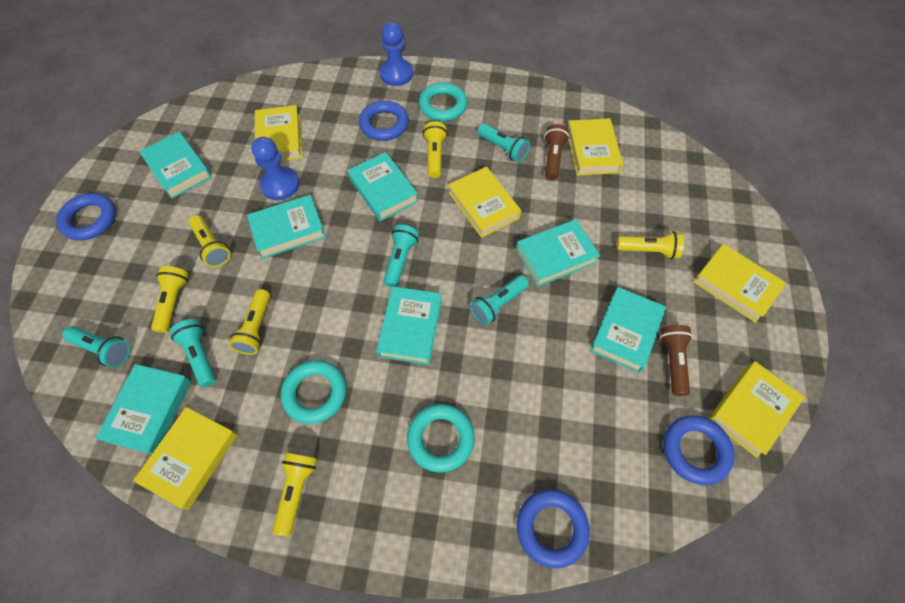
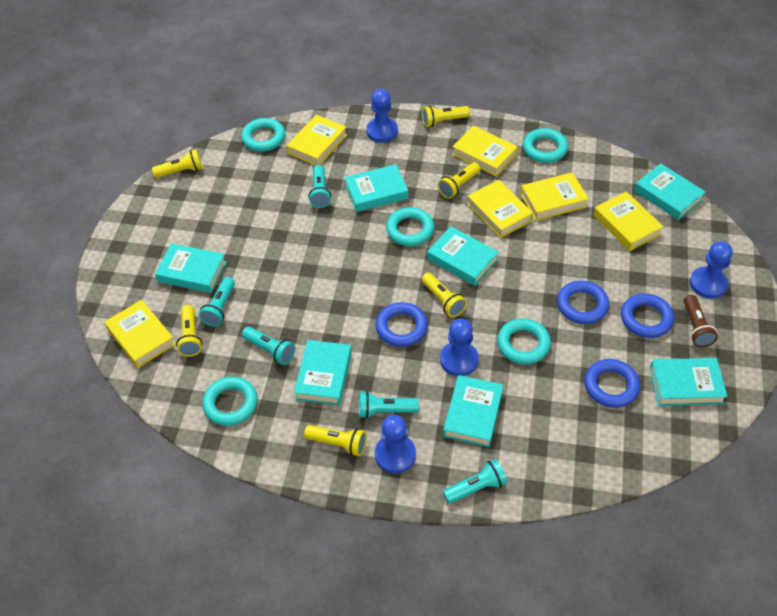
blue pawn: [252,137,300,200] [379,22,413,86] = 2 -> [366,89,398,143] [375,415,416,474] [440,319,479,376] [690,241,733,299] = 4
brown flashlight: [544,124,570,180] [660,325,693,396] = 2 -> [684,295,718,347] = 1
turquoise ring: [281,360,346,424] [407,404,475,472] [419,83,467,121] = 3 -> [202,377,258,426] [241,118,285,152] [386,207,434,246] [497,318,551,364] [523,128,568,163] = 5

